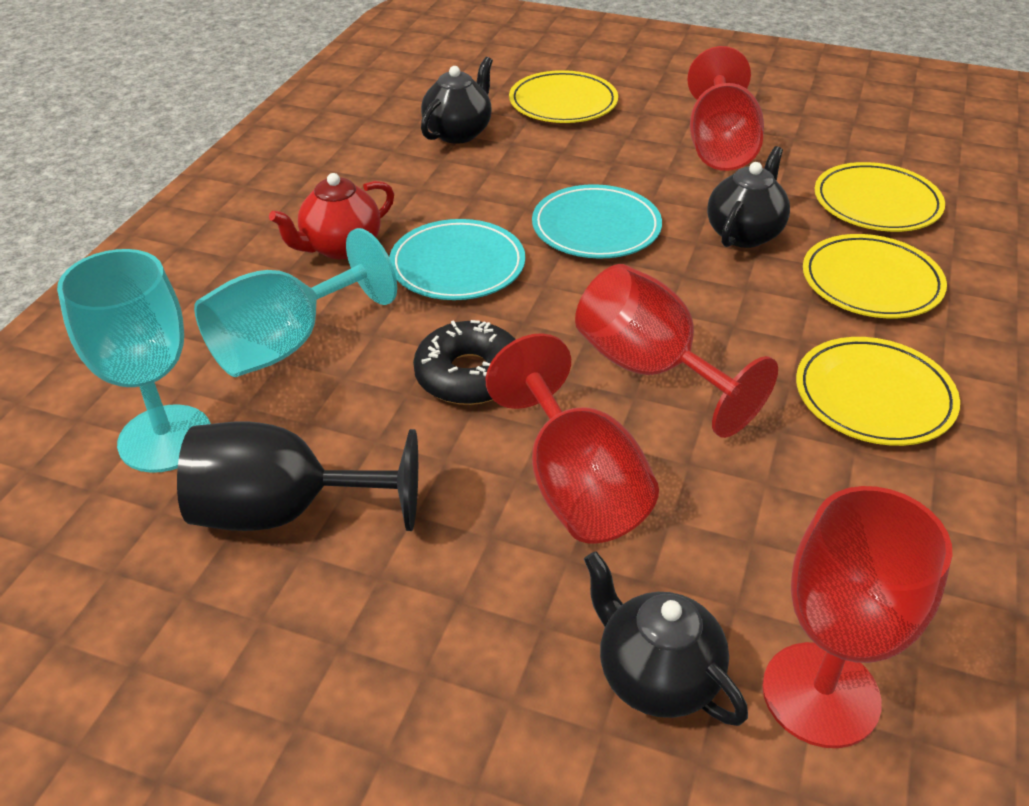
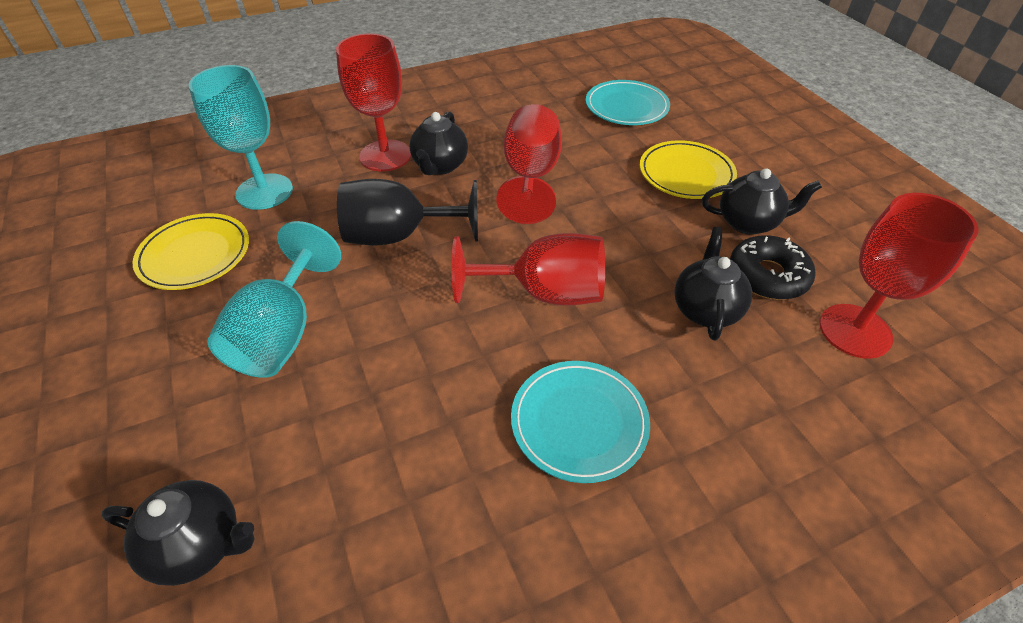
black teapot: [421,57,493,144] [584,551,748,726] [707,146,790,248] = 3 -> [101,480,255,586] [410,112,468,175] [674,227,752,341] [702,168,822,235] = 4
red teapot: [269,173,394,259] = 1 -> none = 0
yellow plate: [509,70,618,123] [796,337,960,446] [803,234,947,318] [815,162,945,232] = 4 -> [133,213,249,290] [640,140,737,199] = 2

